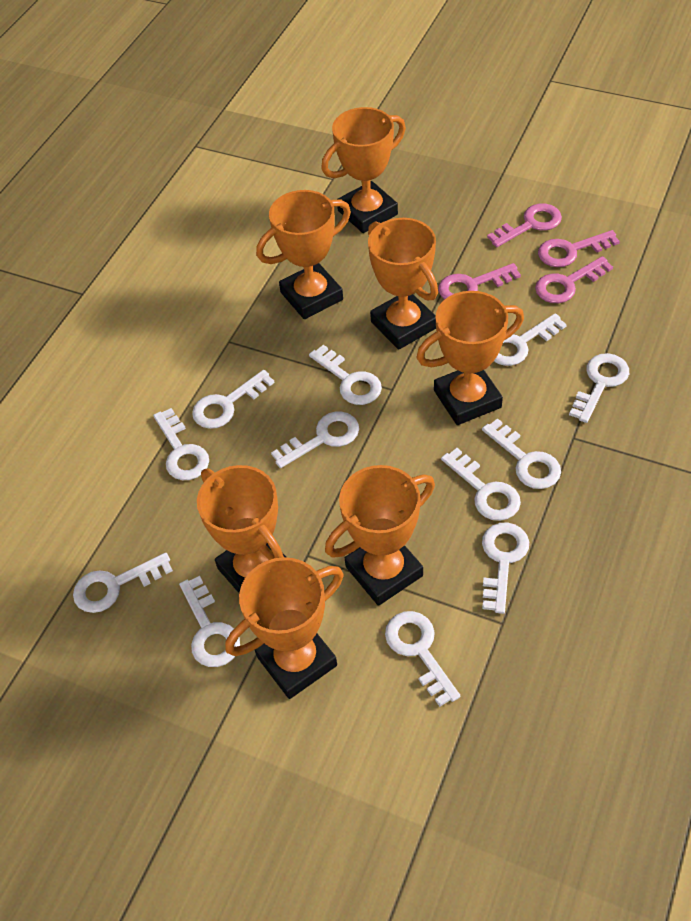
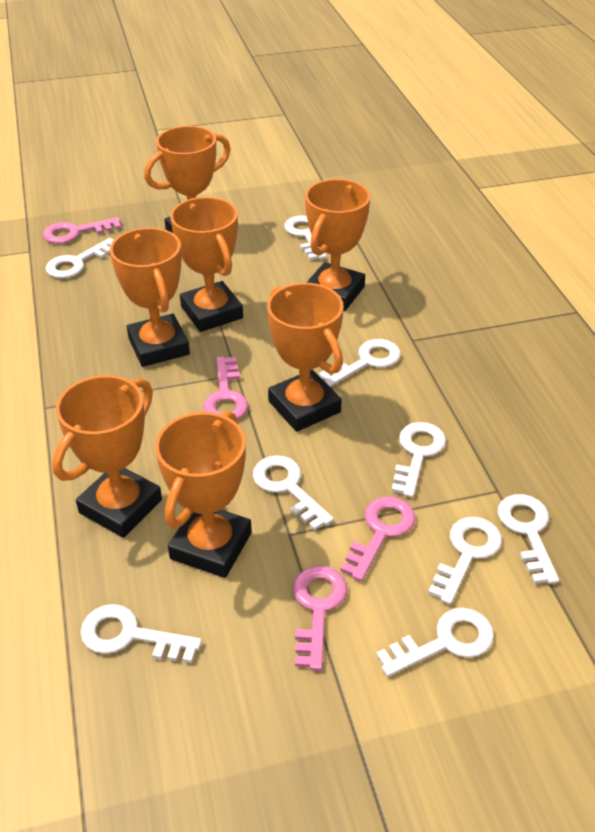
white key: [73,553,173,613] [153,408,209,480] [179,576,240,667] [192,370,275,429] [271,411,359,468] [309,345,382,405] [385,611,460,707] [441,448,521,521] [482,418,561,489] [482,522,529,614] [494,313,567,366] [569,353,629,423] = 12 -> [46,238,114,278] [80,604,202,663] [253,455,334,531] [284,215,327,260] [319,339,401,387] [376,608,494,677] [391,422,446,498] [428,517,502,605] [498,494,559,584] = 9

